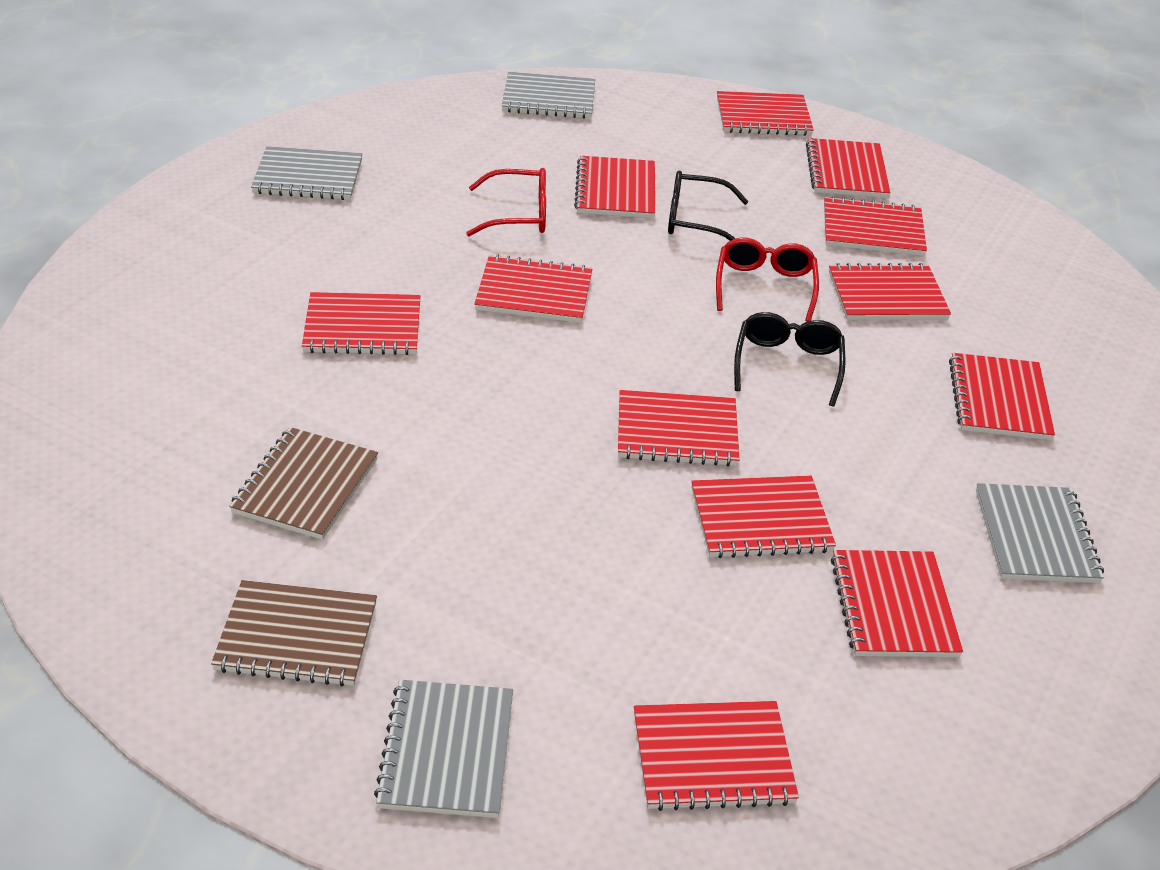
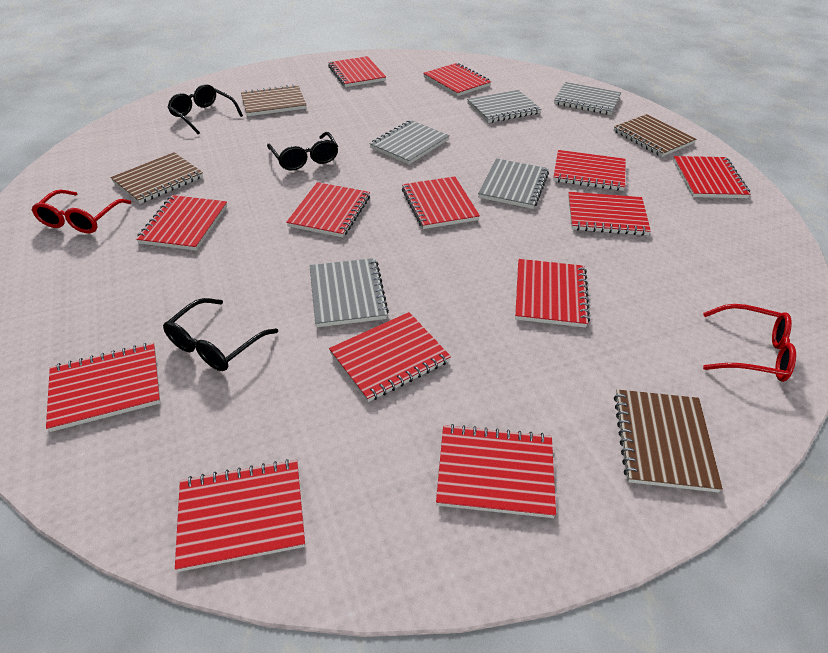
black glasses: [668,170,749,241] [734,312,845,407] = 2 -> [163,298,278,371] [167,84,243,134] [267,132,338,171] = 3
brown notebook: [211,580,377,687] [229,427,378,540] = 2 -> [110,152,203,204] [241,84,307,116] [613,114,696,157] [614,389,723,492] = 4
grey notebook: [251,146,362,200] [374,680,513,818] [502,72,595,119] [976,483,1104,583] = 4 -> [309,258,389,327] [370,120,450,164] [467,90,541,123] [478,158,549,209] [554,82,621,115] = 5
red notebook: [302,292,420,355] [474,254,593,323] [574,156,655,218] [618,390,740,466] [634,701,799,811] [691,476,836,558] [717,91,814,136] [806,138,890,198] [824,196,927,256] [829,263,951,320] [831,550,963,657] [949,353,1055,440] = 12 -> [46,343,161,432] [136,195,227,251] [175,459,305,572] [286,182,370,237] [328,56,386,87] [329,312,451,402] [402,176,480,229] [423,63,491,96] [436,424,556,518] [515,259,590,328] [553,150,626,191] [568,192,651,236] [673,156,751,198] = 13

